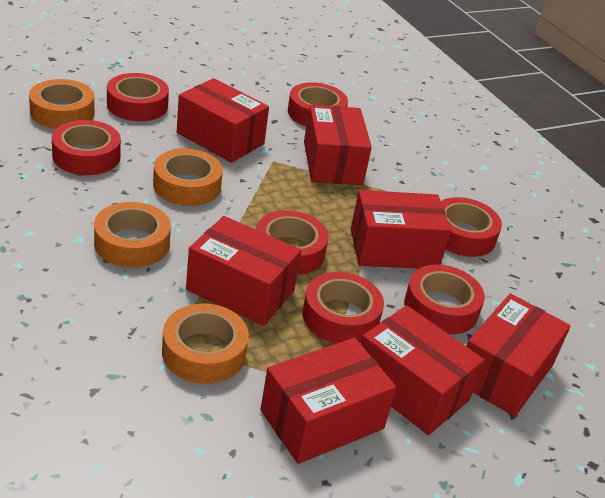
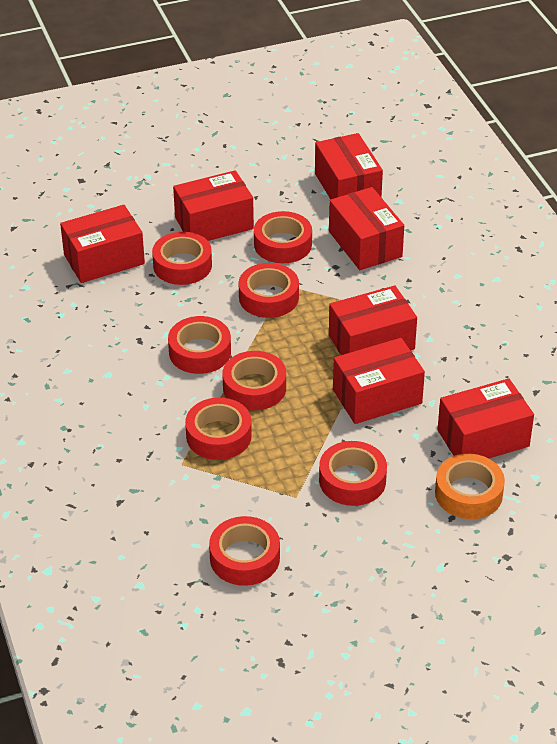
orange tape: [29,79,94,129] [94,202,171,268] [153,149,223,206] [162,304,249,384] = 4 -> [435,454,505,519] = 1
red tape: [52,120,121,175] [107,73,169,121] [256,210,329,275] [288,82,348,126] [302,272,384,343] [404,265,485,334] [441,197,502,257] = 7 -> [152,232,212,285] [168,316,231,374] [185,398,252,460] [209,516,280,586] [222,351,286,410] [239,263,299,318] [254,211,312,263] [319,441,387,506] = 8

